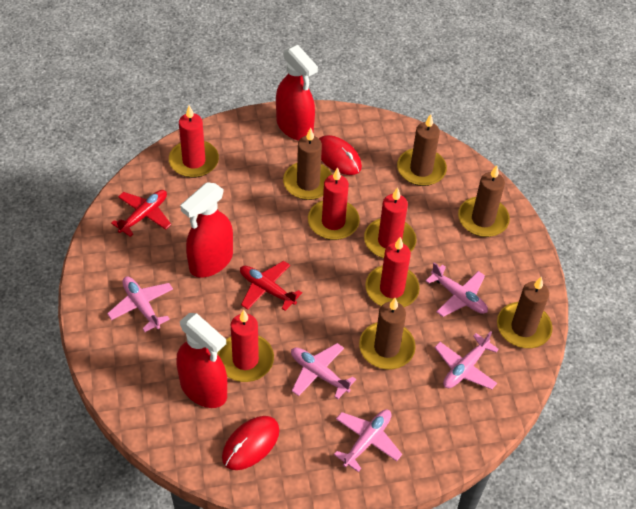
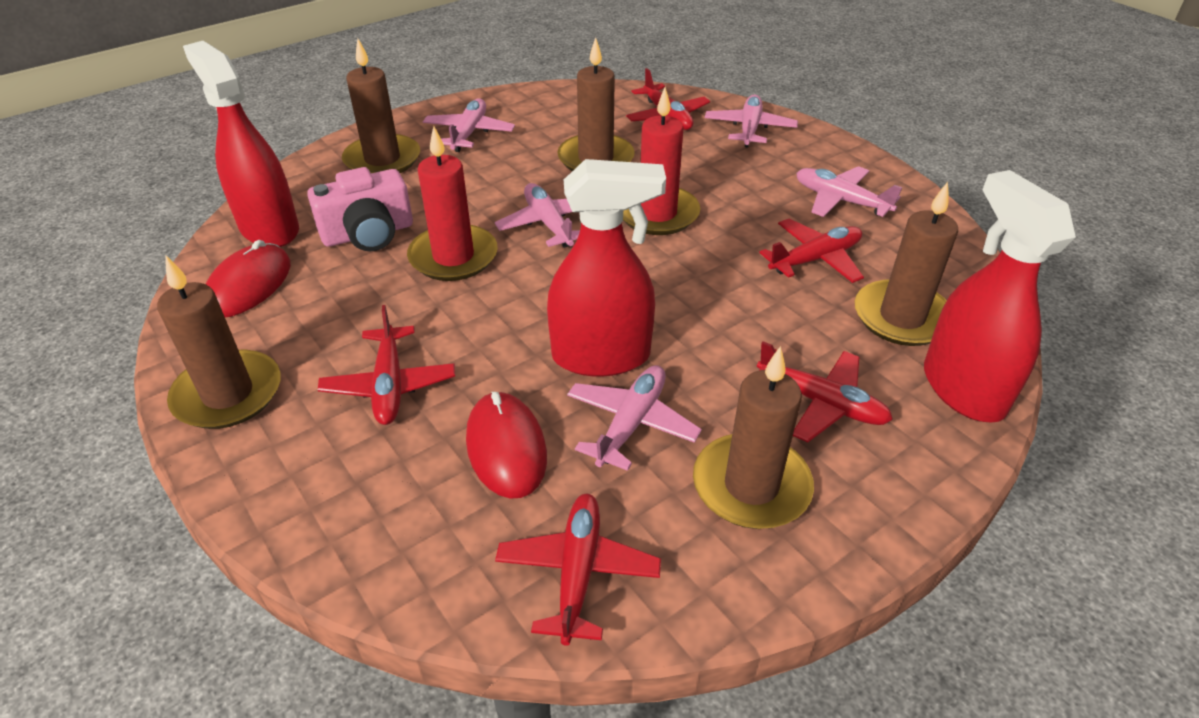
pink camera: none = 0 -> [307,167,413,251] = 1
red candle: [169,105,219,178] [217,310,274,382] [308,167,360,240] [364,187,416,258] [365,237,420,307] = 5 -> [407,126,498,281] [623,87,700,235] = 2
red plane: [111,190,171,237] [240,261,302,311] = 2 -> [318,305,455,425] [495,494,661,646] [626,68,710,130] [757,341,893,442] [759,219,864,283] = 5

